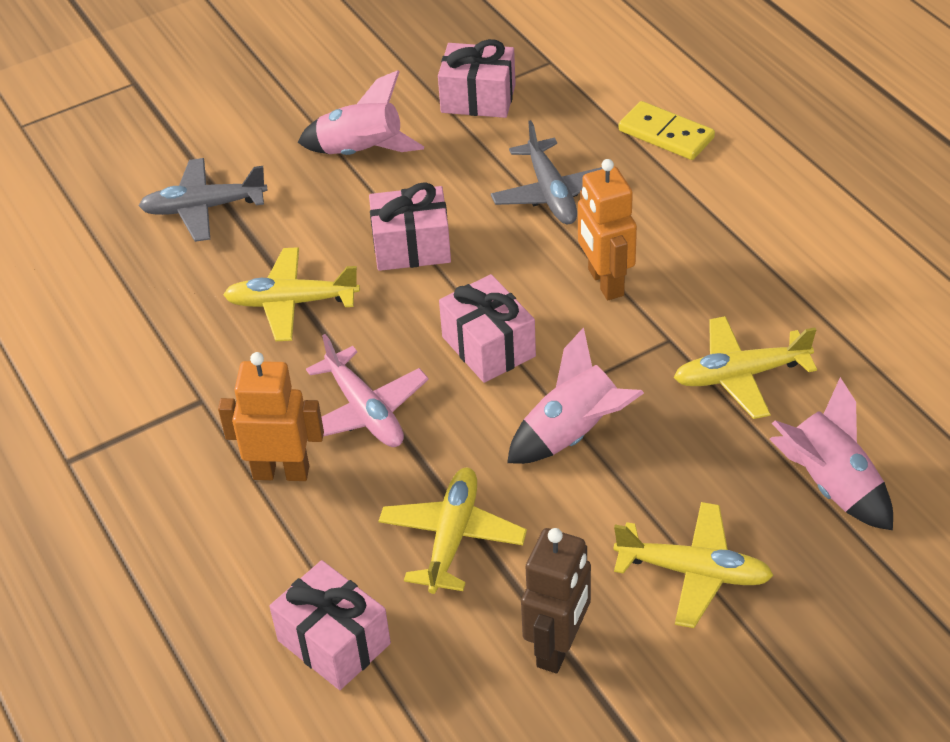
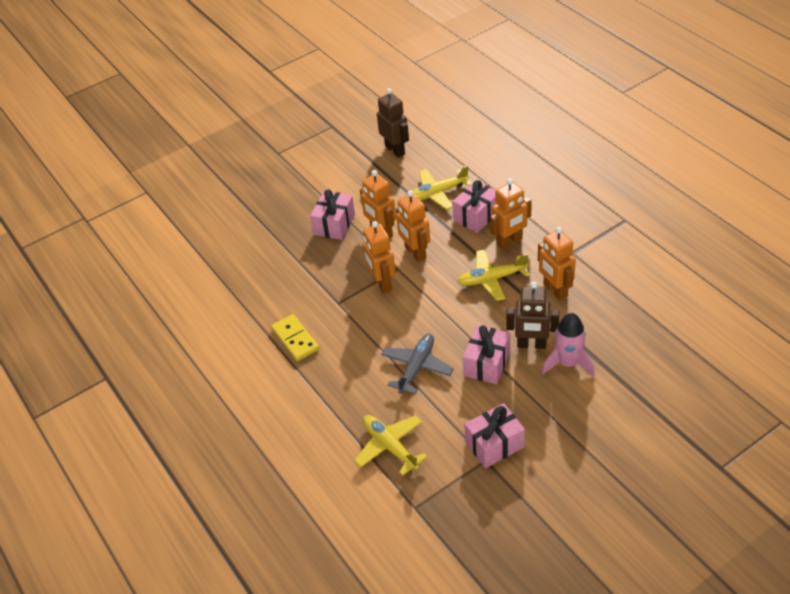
brown robot: [521,528,591,673] = 1 -> [377,88,409,158] [506,282,559,349] = 2
grey plane: [139,158,268,242] [491,120,603,224] = 2 -> [381,334,454,394] = 1
orange robot: [218,352,324,481] [578,159,637,300] = 2 -> [360,170,396,239] [363,221,396,293] [396,190,430,262] [490,178,532,250] [538,227,576,300] = 5
pink plane: [306,334,429,447] = 1 -> none = 0
pink rocket: [298,70,424,155] [507,328,644,464] [770,377,893,530] = 3 -> [541,313,595,377] = 1
yellow plane: [223,247,360,341] [379,468,527,594] [613,502,774,628] [674,316,817,419] = 4 -> [354,415,427,476] [413,165,471,210] [457,250,530,301] = 3

